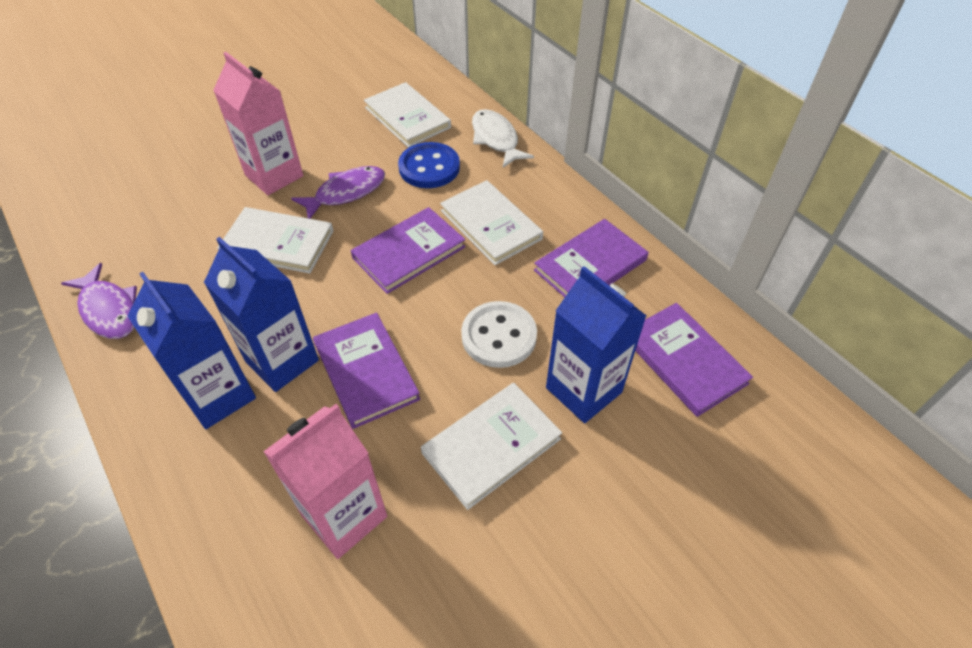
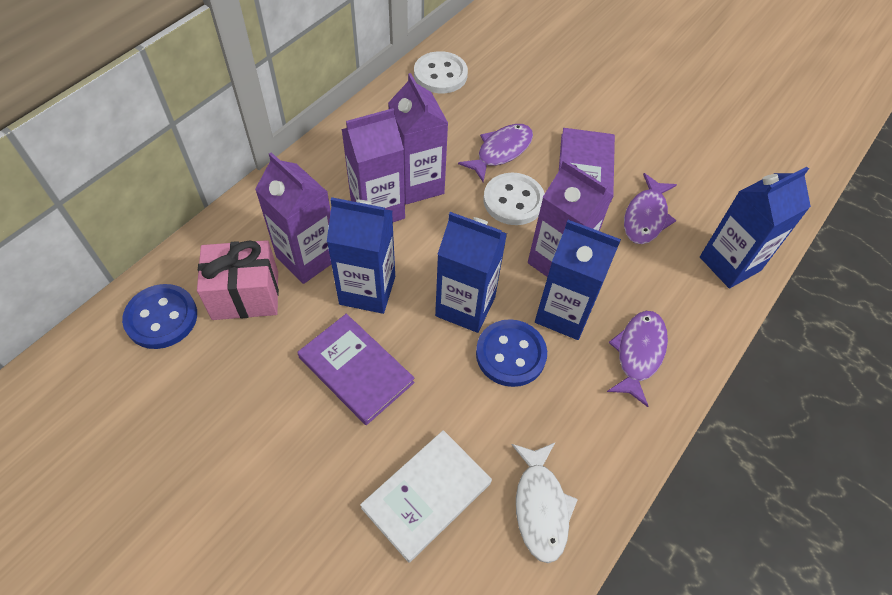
blue button: [398,142,460,188] = 1 -> [122,284,197,349] [476,319,547,387] = 2
blue carton: [127,272,256,429] [204,237,319,392] [546,266,646,423] = 3 -> [327,197,395,314] [435,212,507,333] [535,220,621,340] [700,167,811,289] = 4
pink carton: [213,52,303,195] [263,404,387,559] = 2 -> none = 0
pink gift: none = 0 -> [197,240,279,320] = 1
purple book: [313,312,420,429] [351,207,466,294] [534,219,649,297] [635,303,753,417] = 4 -> [298,314,415,425] [559,128,615,203] = 2
purple carton: none = 0 -> [255,152,331,284] [341,108,405,222] [388,73,449,204] [528,159,613,277] = 4
purple fish: [61,263,137,339] [291,166,385,219] = 2 -> [458,124,533,182] [607,311,668,407] [624,173,677,244] = 3
white book: [217,207,334,274] [364,82,451,148] [421,383,562,510] [440,180,543,265] = 4 -> [360,430,492,563] = 1
white button: [461,301,537,368] = 1 -> [414,51,468,93] [483,173,545,225] = 2

